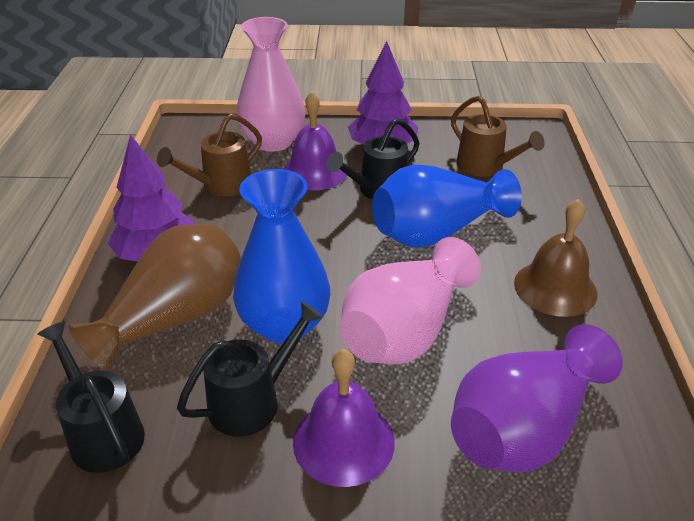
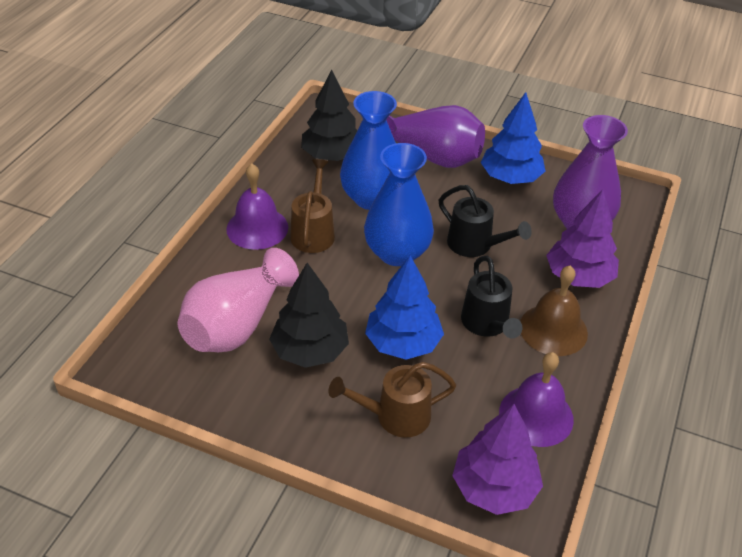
black tree: none = 0 -> [269,263,349,368] [301,70,357,161] = 2
black watering can: [38,321,145,473] [177,301,323,437] [326,118,420,200] = 3 -> [439,185,532,257] [461,256,522,338] = 2
blue tree: none = 0 -> [365,255,444,360] [481,92,545,184] = 2
brown vase: [68,224,241,372] = 1 -> none = 0
pink vase: [237,17,305,152] [340,237,481,365] = 2 -> [178,248,299,352] = 1
purple vase: [451,324,623,472] = 1 -> [386,105,485,168] [553,115,628,229] = 2

